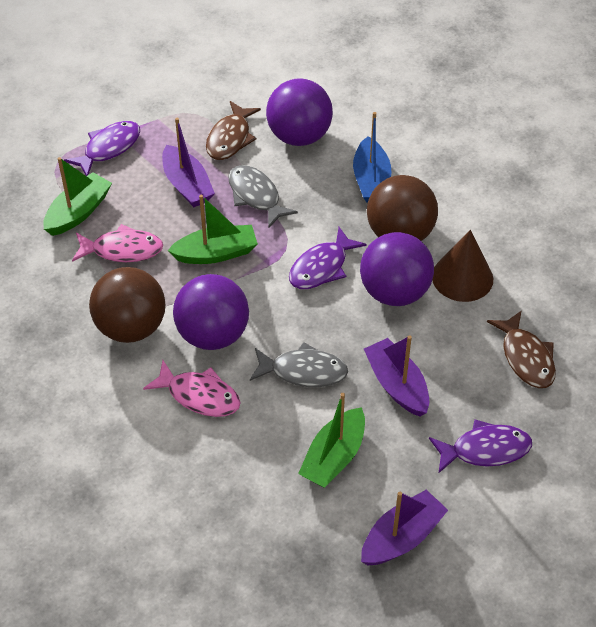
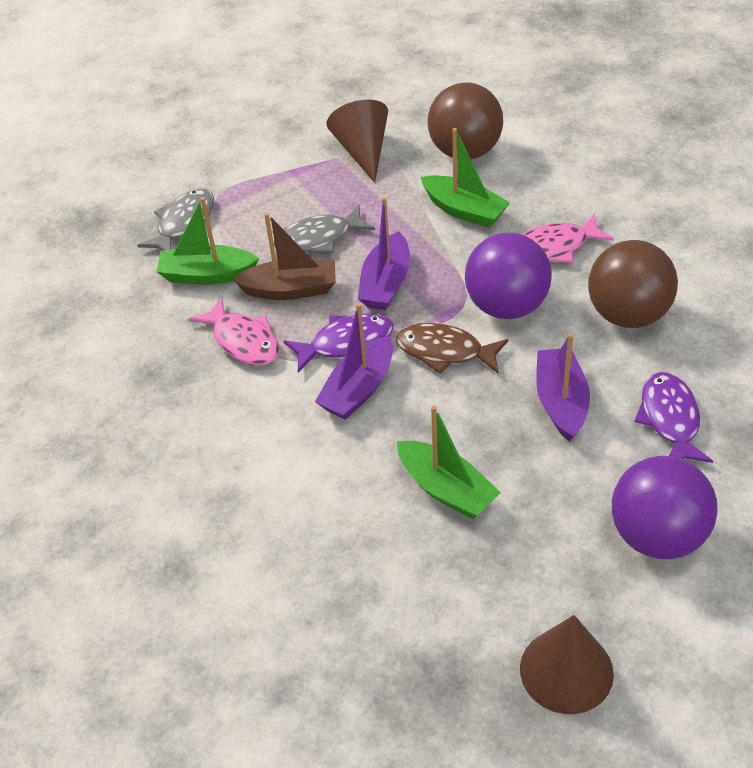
blue boat: [353,112,391,203] = 1 -> none = 0
brown boat: none = 0 -> [233,213,336,300] = 1
brown cone: [432,230,493,302] = 1 -> [327,99,388,183] [520,615,614,714] = 2
brown fish: [206,101,261,160] [487,310,556,388] = 2 -> [396,323,508,374] = 1
purple ball: [173,274,249,350] [266,78,333,146] [360,232,434,306] = 3 -> [465,232,552,319] [612,456,717,559] = 2
purple fish: [64,121,140,176] [289,227,366,289] [429,420,532,474] = 3 -> [284,314,394,372] [634,372,713,463] = 2

